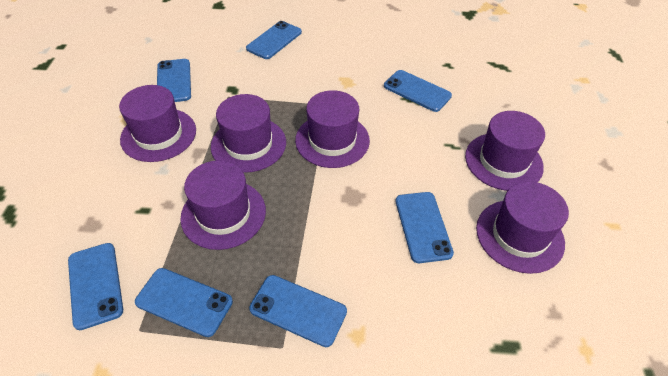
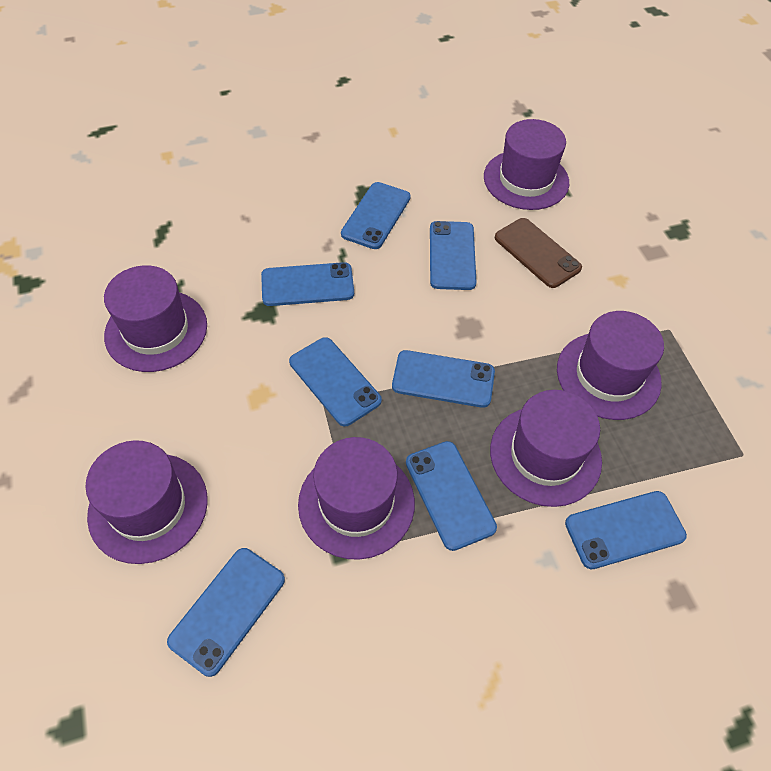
blue phone: [68,243,123,330] [135,268,233,337] [157,59,191,102] [246,21,302,59] [249,275,347,347] [384,70,452,112] [395,192,454,263] = 7 -> [167,548,285,677] [261,262,354,306] [289,337,382,426] [341,182,411,249] [392,350,495,408] [406,441,497,551] [430,221,476,290] [565,491,687,569] = 8
brown phone: none = 0 -> [495,218,582,288] = 1

